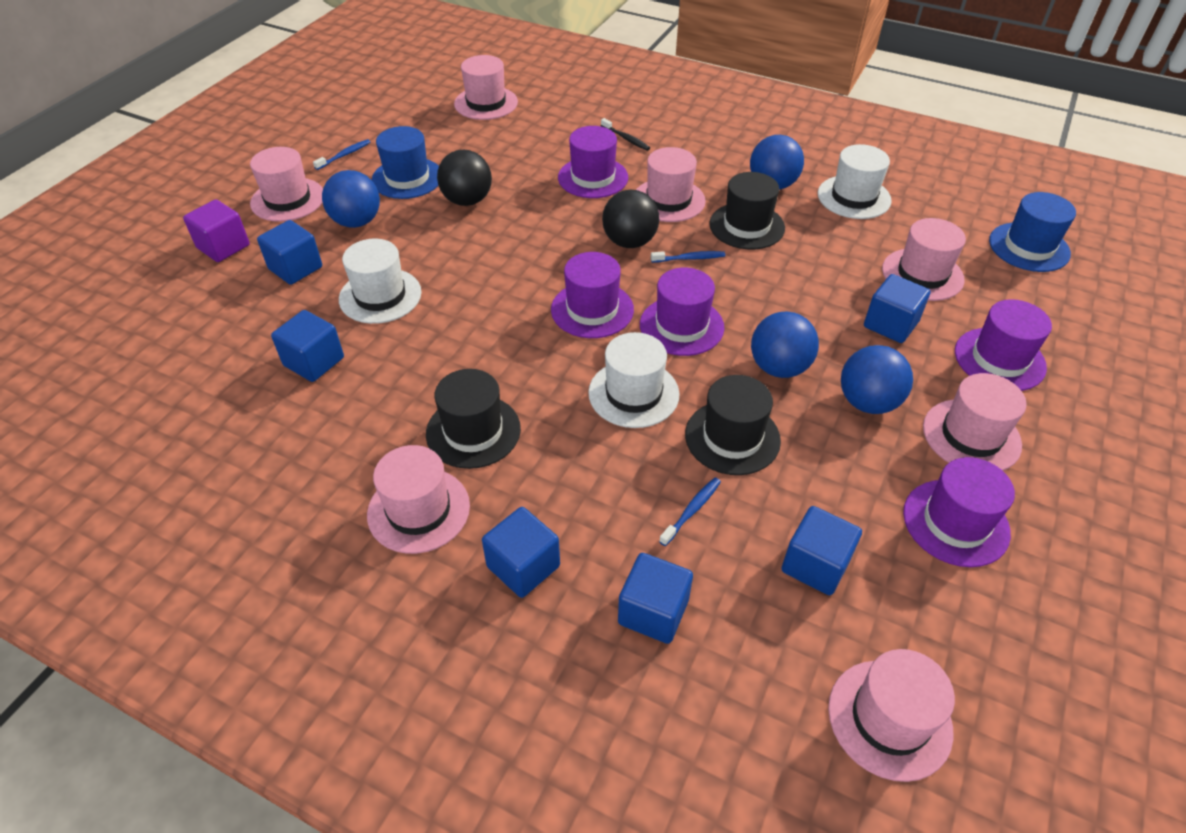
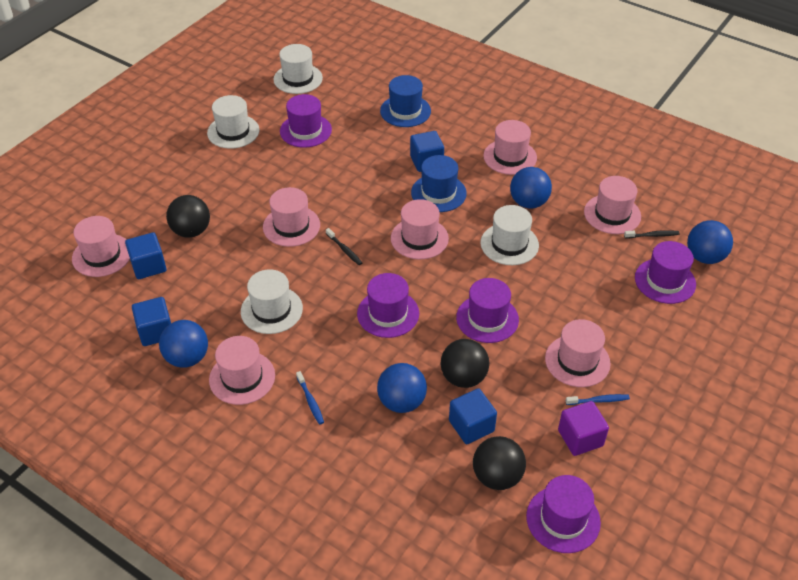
black ball: [437,149,492,206] [602,190,659,248] = 2 -> [166,195,210,238] [441,339,489,388] [473,436,526,490] = 3
black hat: [426,369,521,469] [685,375,781,475] [709,172,785,249] = 3 -> none = 0
black toothbrush: [601,118,650,151] = 1 -> [326,228,362,265] [624,230,680,238] = 2
blue cube: [257,220,322,285] [271,310,344,382] [482,507,560,598] [618,553,693,644] [782,506,862,595] [864,274,931,343] = 6 -> [125,232,167,279] [132,297,171,346] [410,131,444,172] [449,388,497,444] = 4
blue toothbrush: [313,139,371,170] [651,251,725,263] [659,478,721,546] = 3 -> [296,371,324,425] [566,394,630,405] = 2
white hat: [339,239,422,324] [588,332,680,428] [818,144,892,219] = 3 -> [207,95,260,149] [241,269,303,334] [273,44,323,94] [481,205,539,265] = 4

